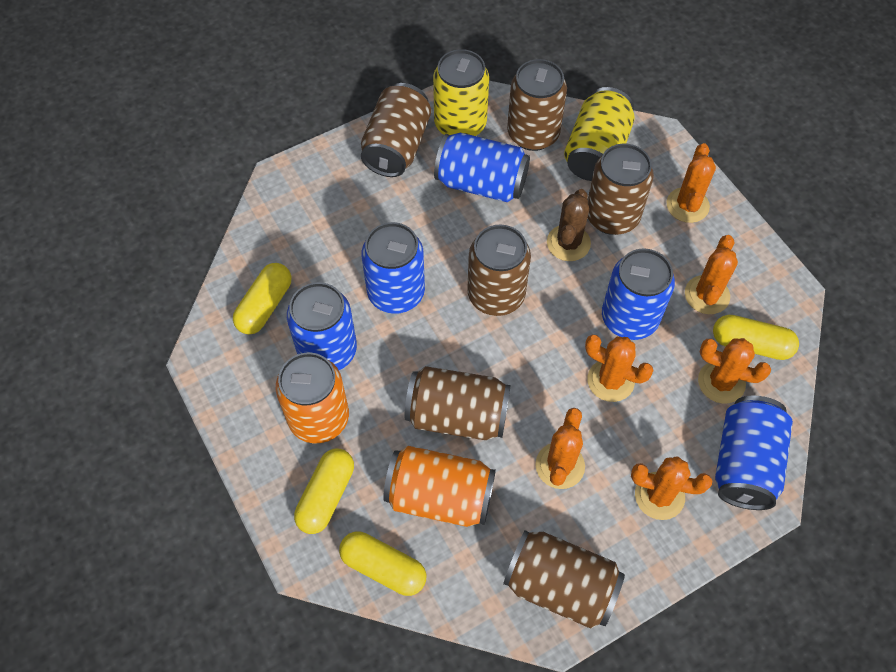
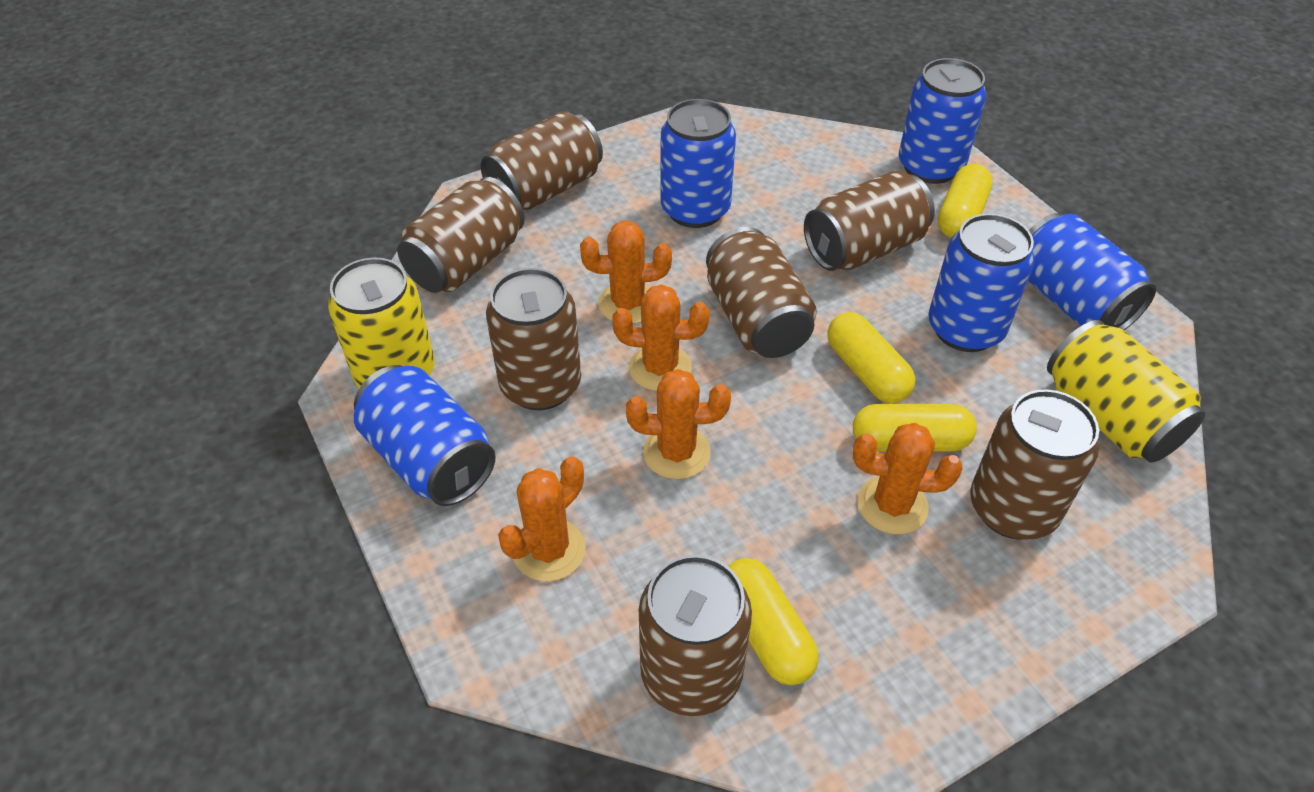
brown cactus: [547,189,591,261] = 1 -> none = 0
brown can: [361,83,431,177] [405,366,511,440] [467,225,531,316] [503,530,625,629] [507,59,567,151] [588,143,654,235] = 6 -> [397,177,525,293] [481,111,603,210] [486,268,581,410] [639,555,752,716] [706,227,817,358] [804,170,935,271] [970,389,1099,540] = 7
orange cactus: [535,408,585,489] [585,335,654,402] [631,456,712,520] [667,143,716,223] [685,235,738,314] [698,338,771,404] = 6 -> [498,456,586,581] [580,220,672,324] [612,284,710,391] [626,369,731,479] [853,423,962,535] = 5
orange can: [276,352,349,443] [383,446,496,527] = 2 -> none = 0

